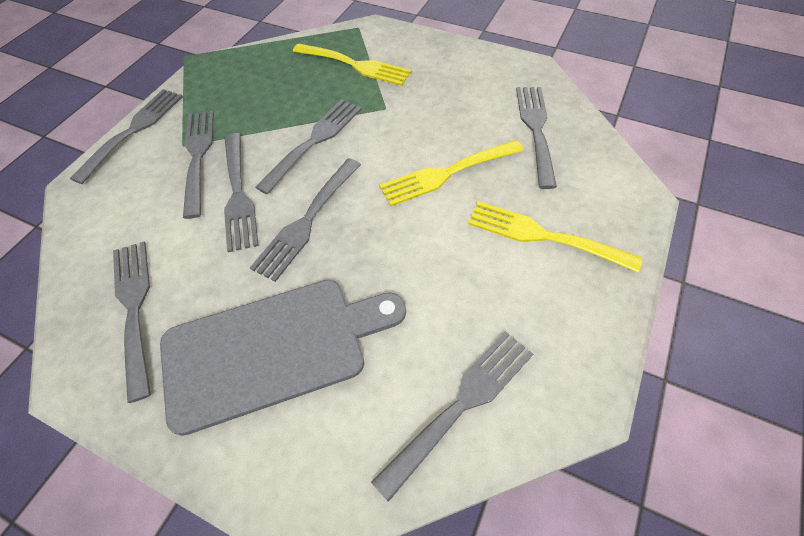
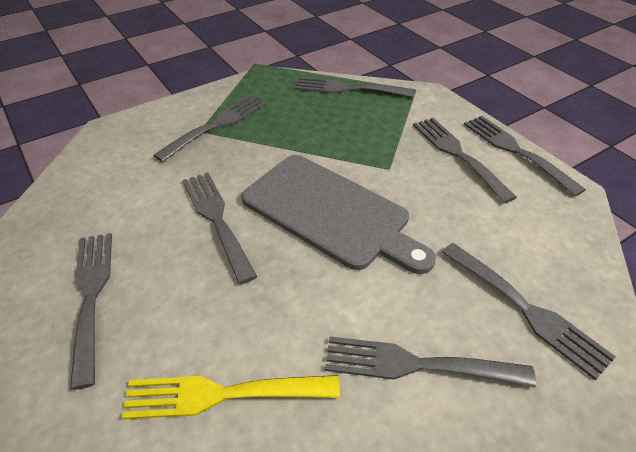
yellow fork: [293,43,412,86] [379,140,524,206] [468,201,642,273] = 3 -> [121,375,340,419] = 1

